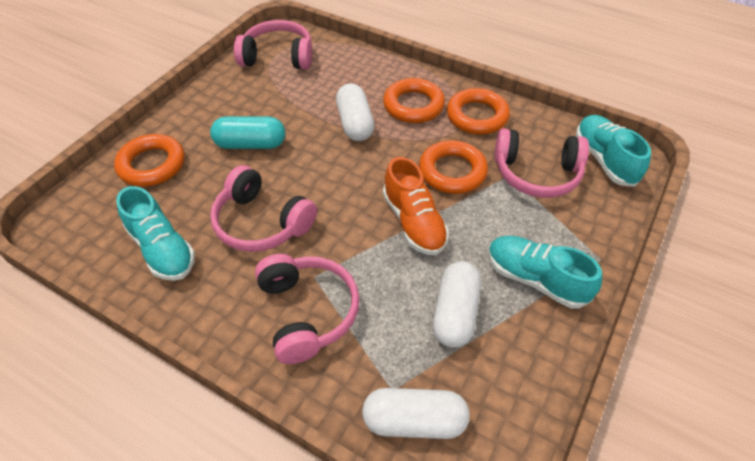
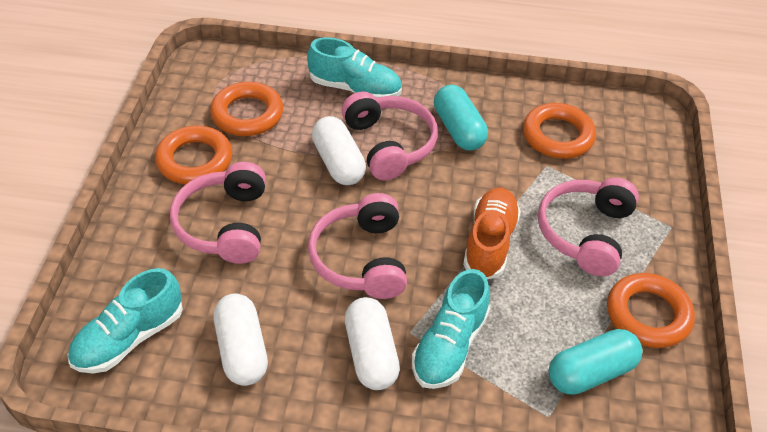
turquoise capsule: [210,116,285,149] = 1 -> [434,85,488,151] [549,329,642,395] = 2

